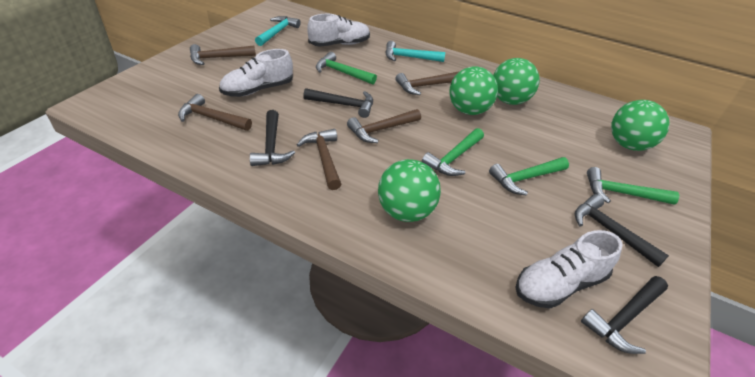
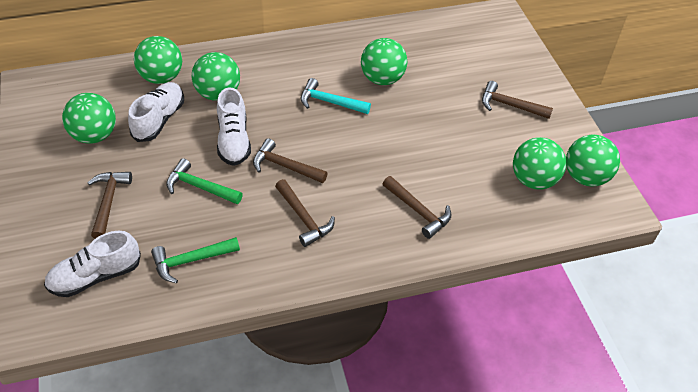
black hammer: [250,110,295,166] [303,88,373,118] [575,194,669,267] [581,276,668,354] = 4 -> none = 0
green ball: [378,159,441,222] [450,66,498,115] [493,58,539,105] [611,100,670,151] = 4 -> [62,93,116,144] [134,36,182,84] [192,52,240,101] [361,38,407,85] [513,137,566,190] [566,135,620,186] = 6
green hammer: [316,52,377,84] [422,128,484,176] [489,157,569,196] [587,167,679,205] = 4 -> [151,237,240,283] [166,158,243,204] = 2
turquoise hammer: [255,16,301,46] [385,41,445,62] = 2 -> [301,78,371,114] = 1

